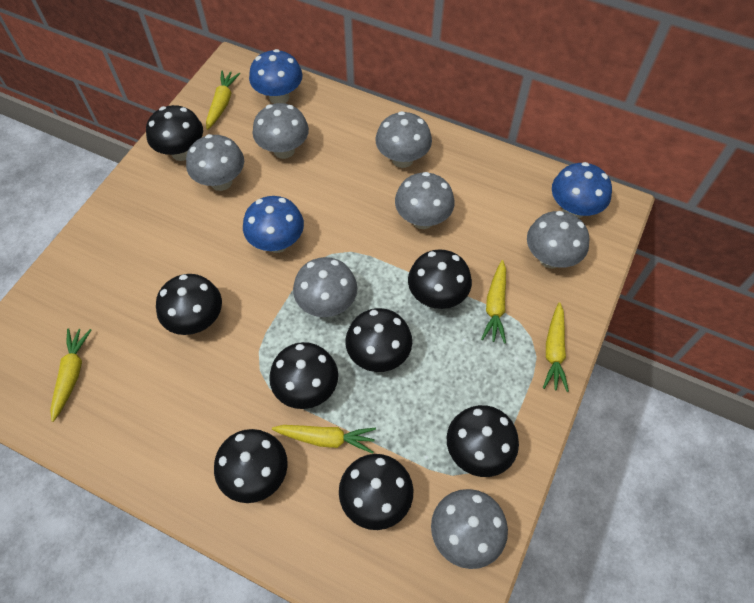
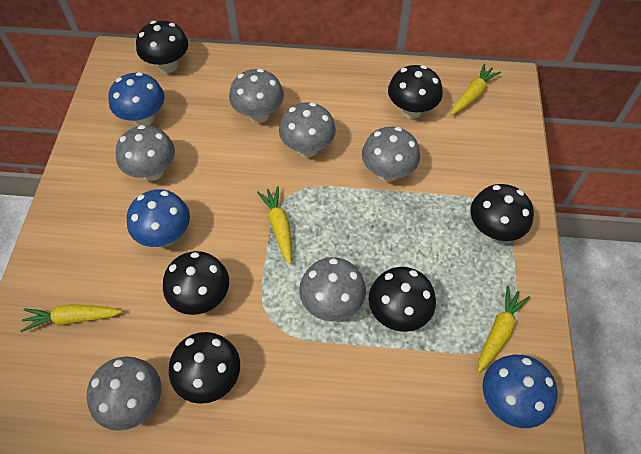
black mushroom: [146,105,203,161] [156,274,222,335] [214,429,288,503] [269,342,338,409] [339,454,413,530] [345,308,412,372] [408,249,472,309] [447,405,519,477] = 8 -> [136,21,188,73] [163,251,229,315] [169,332,240,404] [369,267,436,332] [388,65,443,119] [470,184,534,241] = 6
grey mushroom: [186,134,244,191] [253,103,309,159] [293,257,357,317] [375,111,432,168] [395,172,455,229] [431,489,508,569] [527,211,590,268] = 7 -> [86,357,161,431] [115,125,175,181] [229,69,284,123] [279,102,336,157] [299,257,366,322] [362,127,420,182] = 6
yellow carrot: [50,328,91,422] [206,70,240,130] [272,425,376,454] [481,260,506,344] [543,302,569,392] = 5 -> [20,304,122,332] [257,186,292,264] [451,64,501,115] [478,286,530,372] = 4

